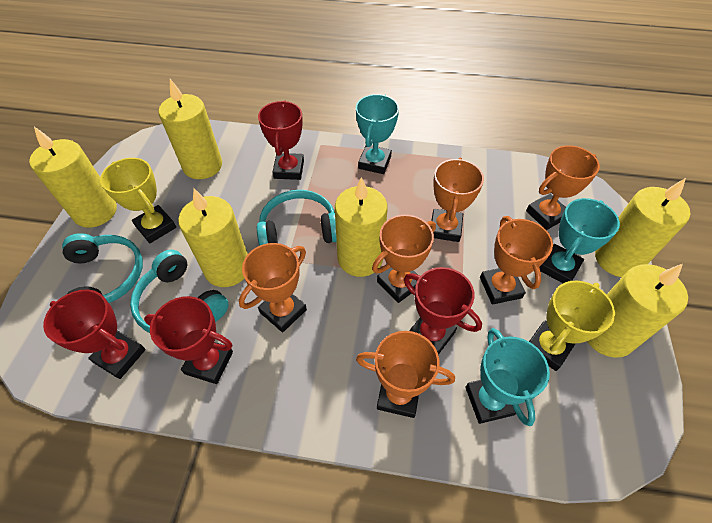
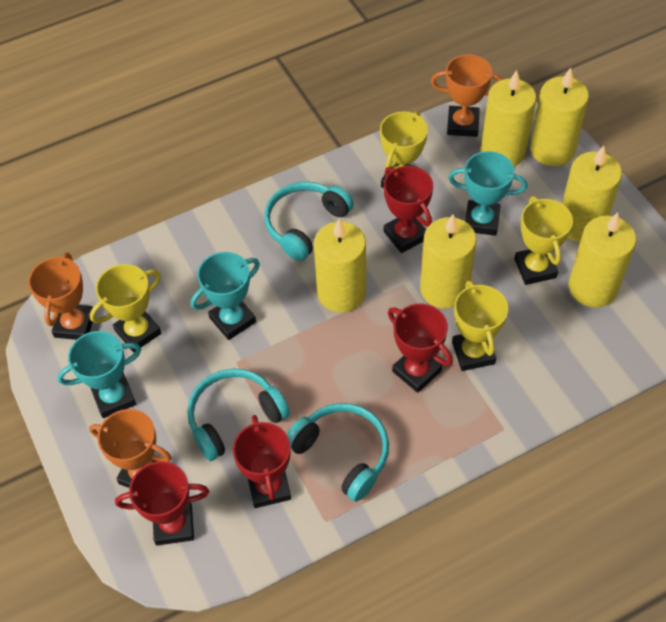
orange trophy: [239,243,307,332] [356,331,455,418] [372,215,436,303] [431,158,484,242] [480,216,553,305] [526,145,600,230] = 6 -> [28,252,93,340] [89,409,172,488] [431,54,503,137] = 3
yellow trophy: [100,158,176,243] [529,280,615,371] = 2 -> [90,264,161,352] [380,111,428,188] [452,280,508,371] [514,196,573,285] = 4

